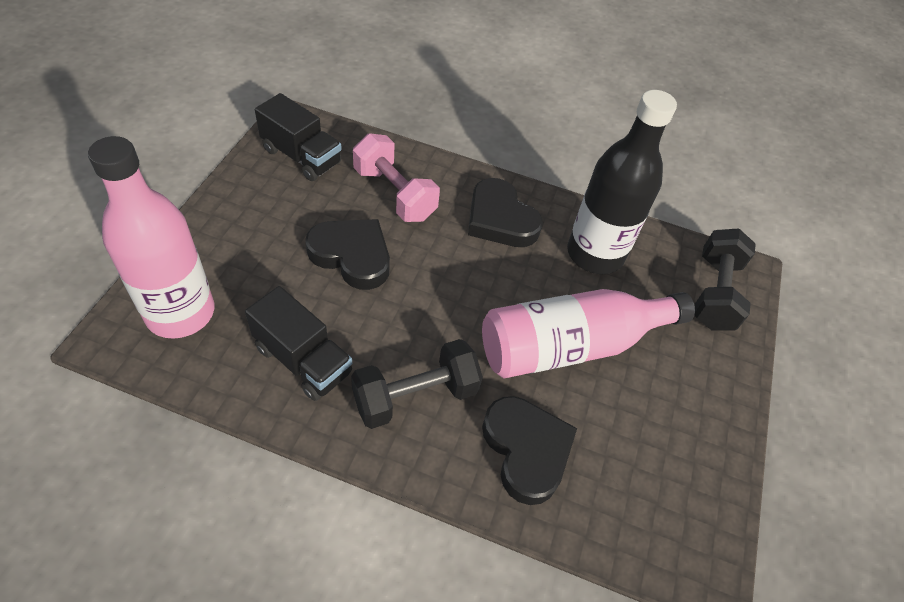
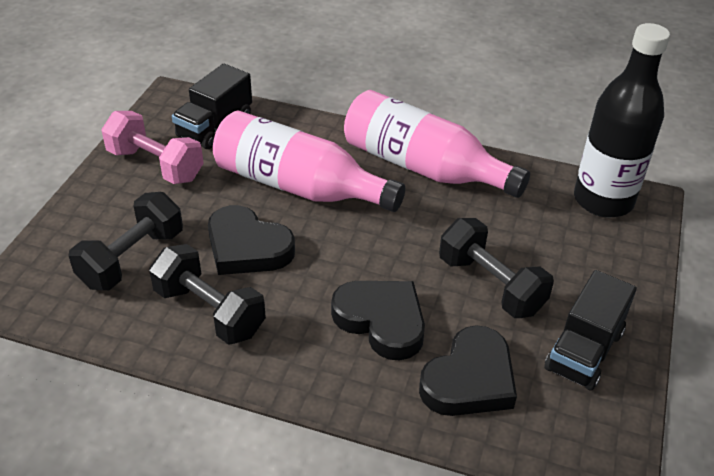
black dumbbell: [351,339,483,429] [694,228,756,331] = 2 -> [69,192,183,290] [149,244,266,345] [439,218,554,318] = 3

